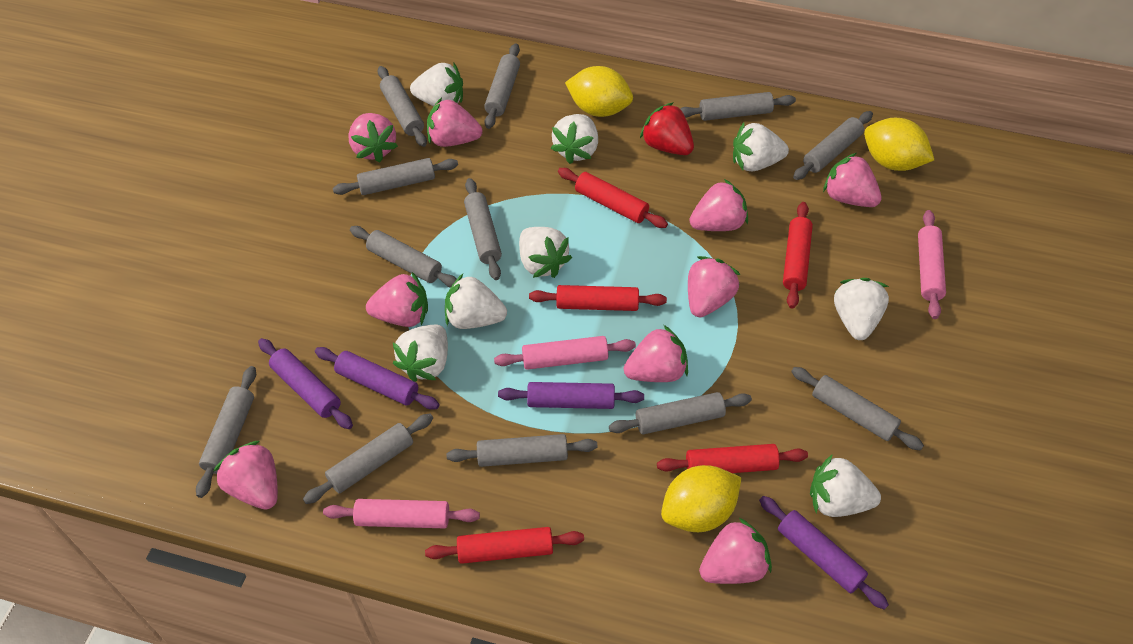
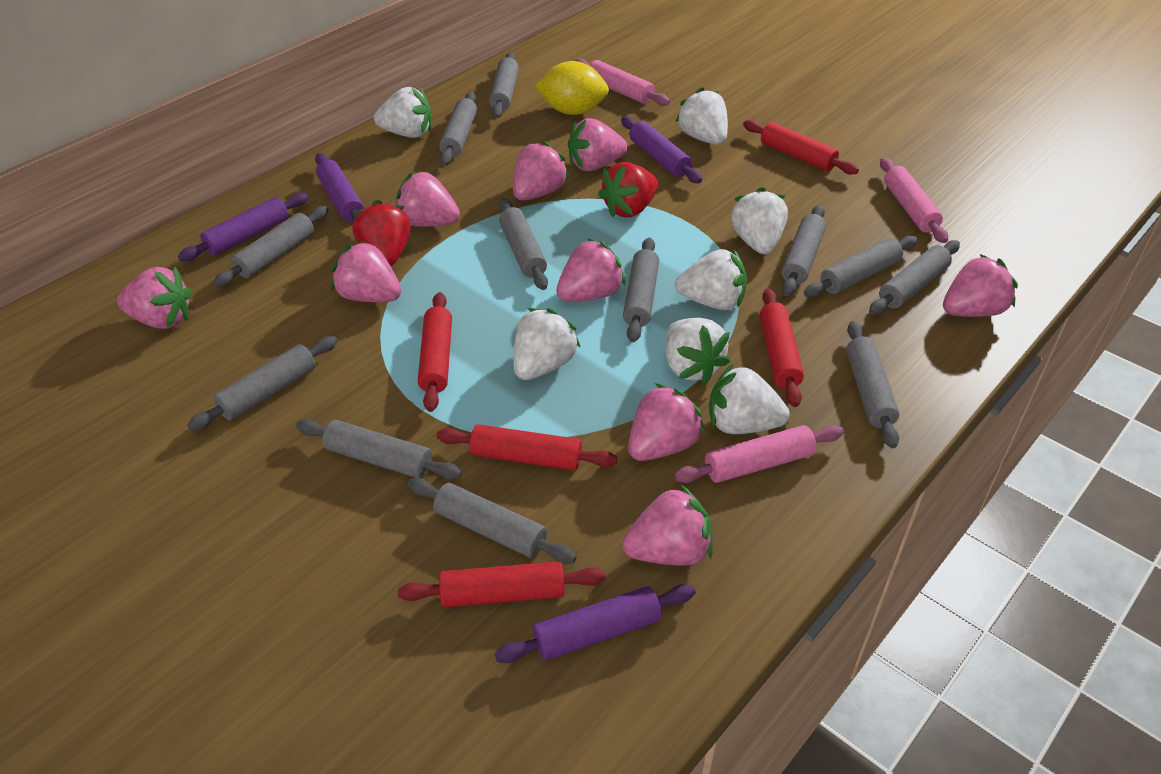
red strawberry: [640,102,694,155] = 1 -> [353,200,411,266] [598,162,658,217] = 2
white strawberry: [393,325,448,382] [410,63,463,106] [445,274,507,329] [519,227,572,278] [551,114,598,164] [733,123,789,171] [810,454,881,517] [834,278,889,340] = 8 -> [374,87,432,138] [513,308,580,380] [665,318,730,384] [675,87,728,145] [675,249,747,310] [709,364,790,434] [731,187,788,254] = 7
yellow lemon: [565,66,633,117] [661,465,741,532] [864,118,934,171] = 3 -> [535,61,609,115] = 1

